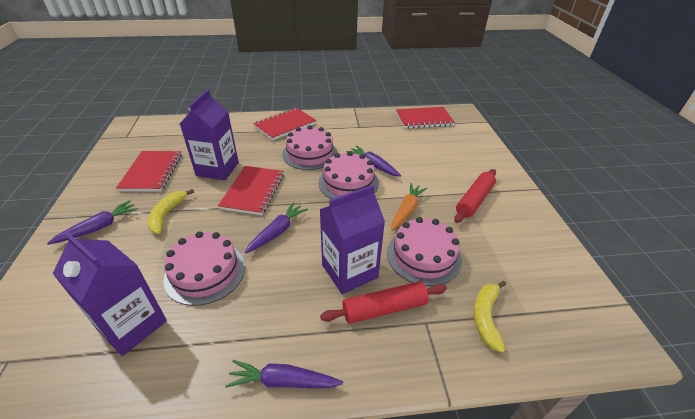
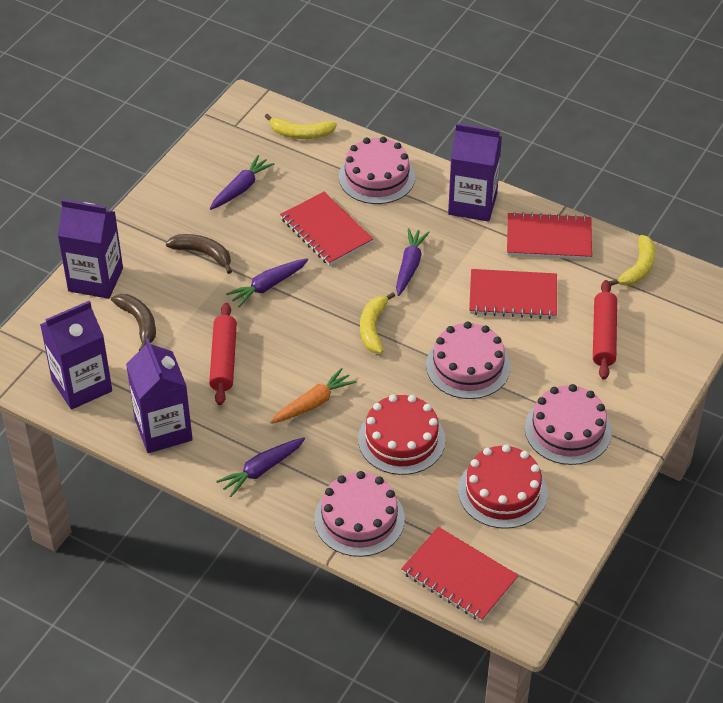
brown banana: none = 0 -> [111,294,156,351] [165,234,232,274] = 2
purple carton: [52,232,167,356] [180,90,239,181] [320,185,385,294] = 3 -> [40,301,112,410] [57,199,123,299] [126,338,193,453] [448,123,502,222] = 4
red cake: none = 0 -> [358,394,445,475] [458,444,548,529] = 2
yellow banana: [148,189,194,234] [474,281,506,353] = 2 -> [265,114,337,139] [360,292,395,353] [609,235,655,286] = 3

